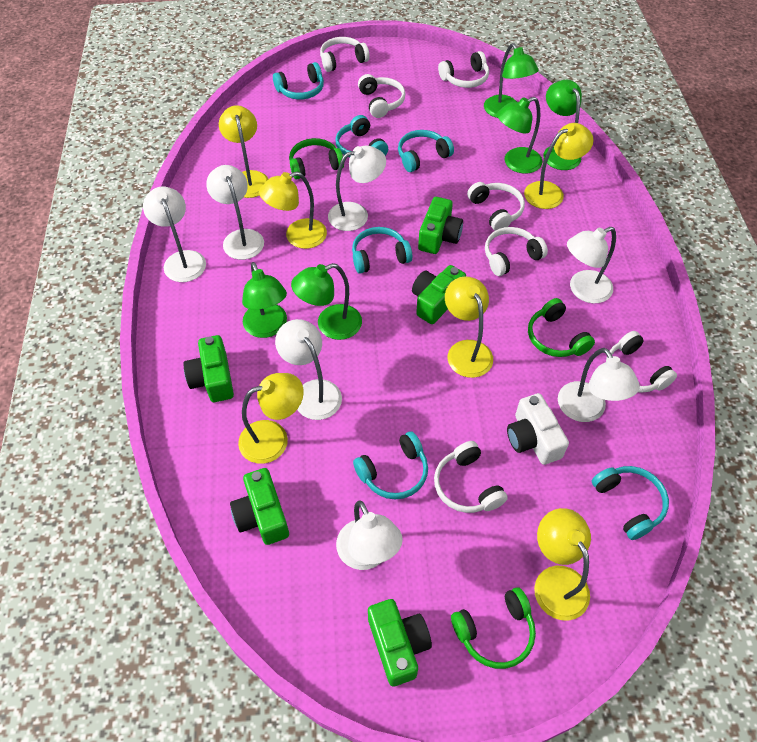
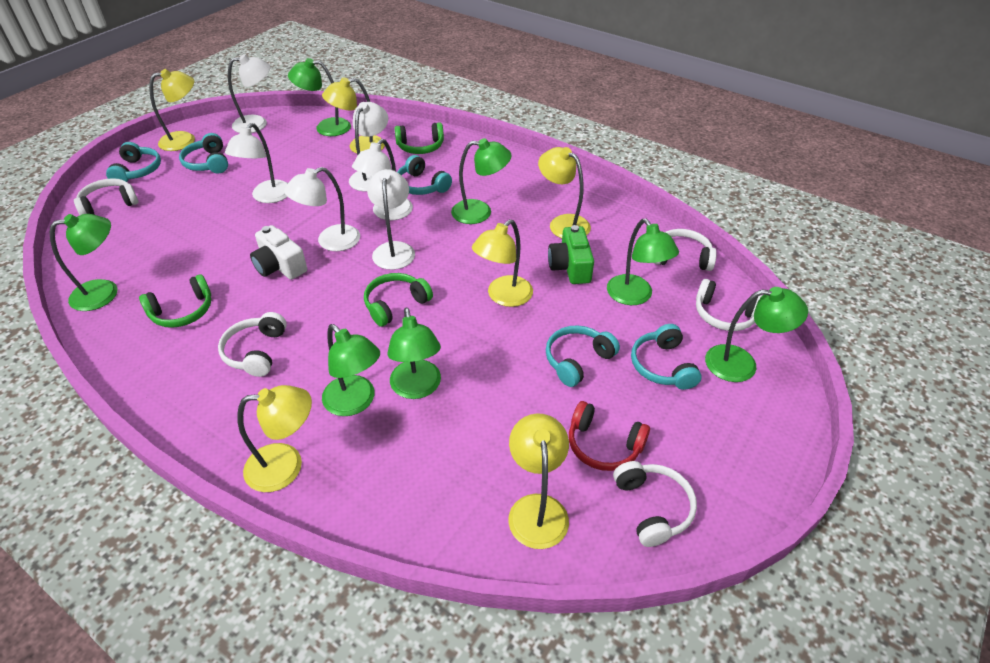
green camera: [183,335,234,402] [230,468,289,545] [368,599,432,687] [412,265,466,324] [418,197,463,254] = 5 -> [548,225,594,284] = 1
green lamp: [242,262,287,338] [291,263,362,340] [484,43,539,118] [497,97,542,174] [543,80,582,170] = 5 -> [50,214,117,311] [288,58,351,136] [322,324,380,416] [387,308,441,399] [451,138,512,224] [607,219,679,305] [705,287,808,382] = 7
red headphones: none = 0 -> [569,401,650,471] = 1
turquoise headphones: [273,62,324,100] [335,115,388,157] [352,227,412,274] [353,431,428,499] [398,130,454,172] [592,466,669,540] = 6 -> [106,142,161,182] [179,133,228,173] [397,155,452,195] [546,325,620,387] [631,324,702,390] = 5
white headphones: [320,37,370,72] [358,74,405,118] [434,441,508,513] [438,51,489,88] [467,182,525,231] [485,227,548,276] [606,331,677,393] = 7 -> [74,178,138,215] [218,312,287,377] [613,461,697,547] [654,229,717,271] [696,279,762,331] = 5
white lamp: [143,187,206,282] [206,165,264,260] [275,319,342,420] [328,146,386,231] [336,501,403,570] [558,348,640,422] [567,227,616,304] = 7 -> [225,123,288,203] [228,54,271,133] [284,167,360,251] [349,102,388,191] [352,139,413,220] [367,169,415,270] = 6

